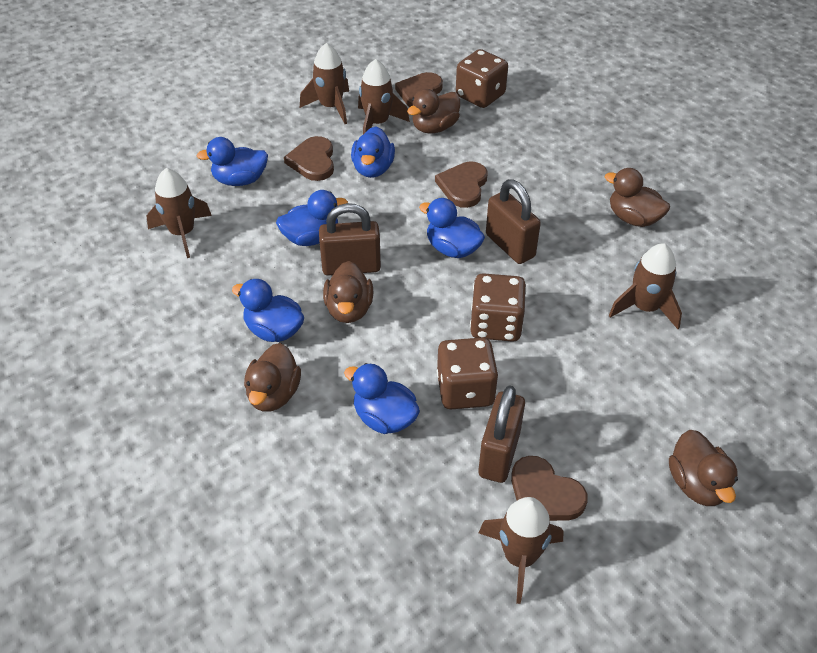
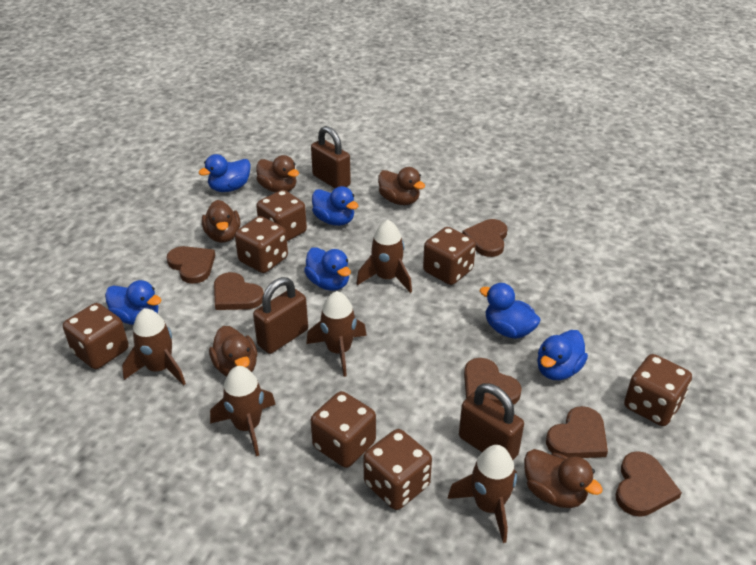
brown dice: [437,337,498,409] [456,49,508,108] [470,273,526,342] = 3 -> [63,303,129,369] [235,216,288,273] [256,190,307,241] [311,391,376,468] [363,429,432,510] [423,227,476,285] [624,354,692,426] = 7
brown heart: [284,136,334,181] [395,72,443,107] [435,161,487,208] [511,456,588,521] = 4 -> [167,246,215,284] [214,272,264,310] [462,219,508,257] [464,358,522,406] [546,406,608,458] [616,451,682,517] = 6

